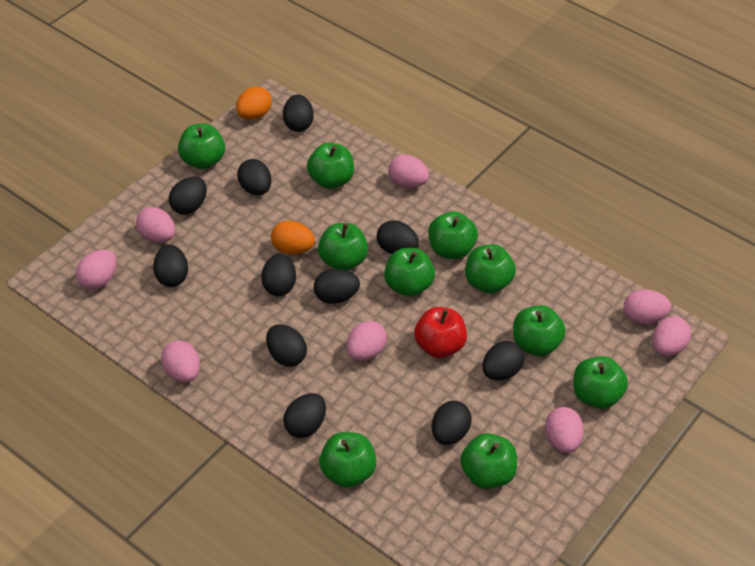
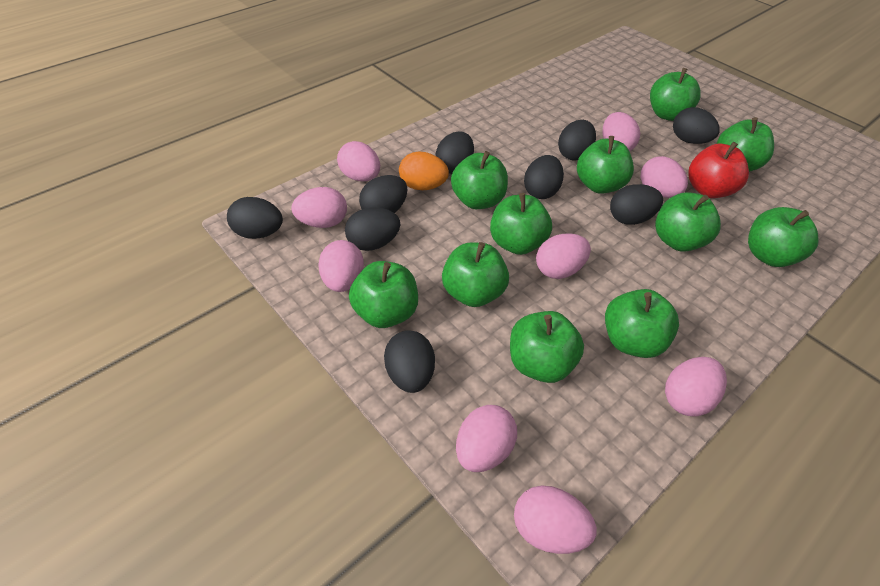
black egg: [153,245,188,287] [169,177,207,215] [237,159,271,195] [261,253,296,296] [266,324,307,367] [283,94,314,132] [283,393,326,438] [314,269,360,304] [377,220,419,254] [432,401,472,445] [482,341,524,380] = 11 -> [227,197,283,239] [345,207,400,251] [359,175,408,213] [384,330,435,393] [436,131,474,174] [524,155,564,199] [558,120,596,160] [610,184,663,225] [673,107,720,144] = 9
green apple: [178,124,225,169] [307,143,354,189] [318,223,368,270] [319,432,377,488] [384,248,435,297] [428,211,478,259] [460,433,517,489] [465,244,516,293] [513,305,566,356] [574,356,628,409] = 10 -> [349,261,418,328] [442,242,509,307] [451,151,508,209] [490,193,552,255] [510,311,584,383] [577,136,634,194] [605,289,679,358] [650,68,701,121] [655,192,721,252] [717,117,774,172] [748,207,819,267] = 11
orange egg: [236,86,272,120] [271,221,315,255] = 2 -> [399,152,449,190] = 1
pink egg: [76,250,117,290] [136,207,175,243] [161,340,200,382] [346,321,387,361] [388,155,429,188] [545,407,584,453] [623,289,671,324] [652,316,691,356] = 8 -> [291,187,347,228] [318,240,364,292] [337,141,380,181] [456,405,517,472] [514,485,597,554] [536,234,591,279] [603,112,640,151] [641,156,688,198] [665,357,727,417] = 9

